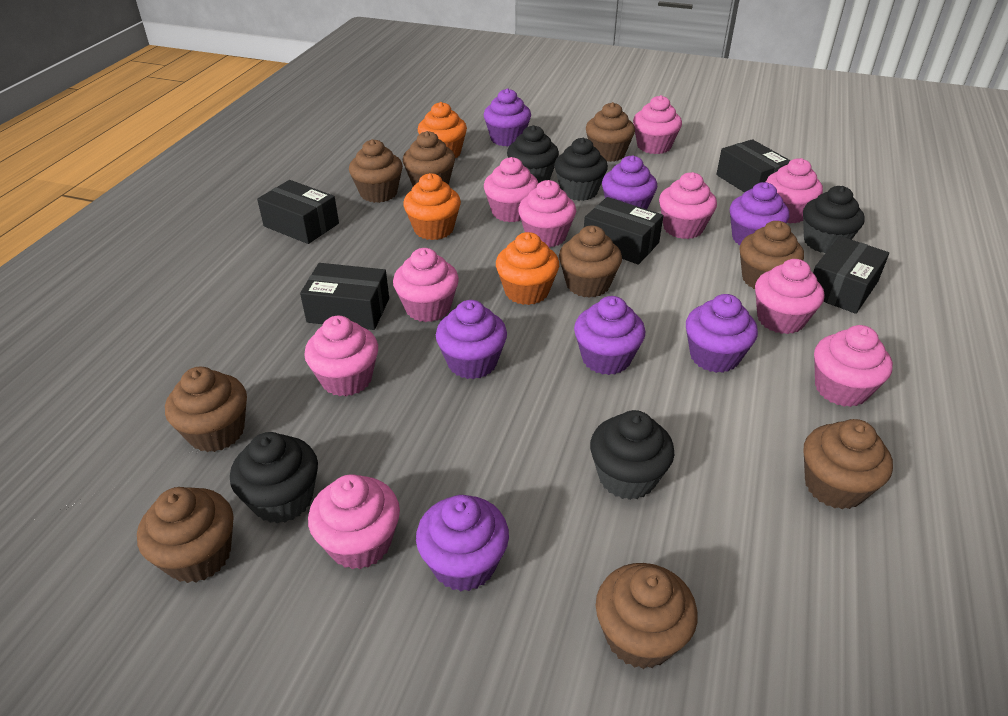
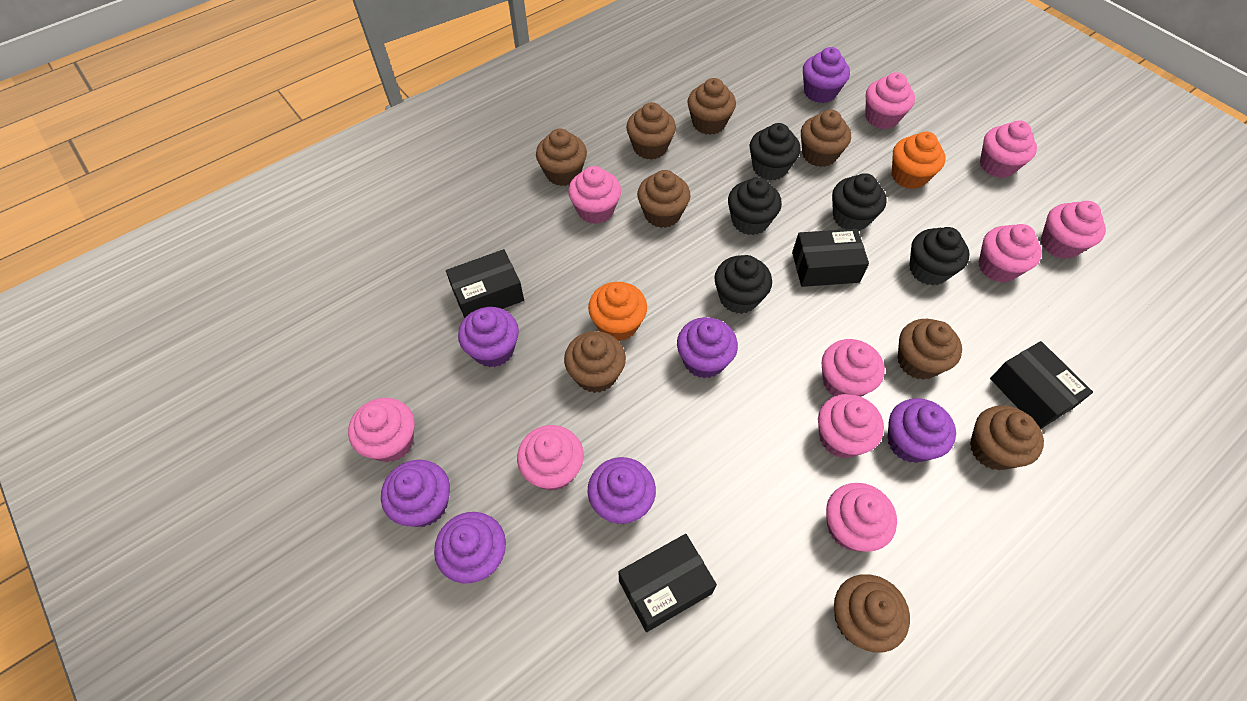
black box: [257,180,339,244] [300,263,389,330] [584,197,663,265] [716,139,791,192] [813,236,889,314] = 5 -> [446,249,524,318] [619,534,717,632] [792,229,869,287] [990,341,1093,429] = 4
orange cupcake: [403,173,461,240] [418,102,467,158] [496,232,559,305] = 3 -> [588,282,647,341] [892,131,946,189] = 2

